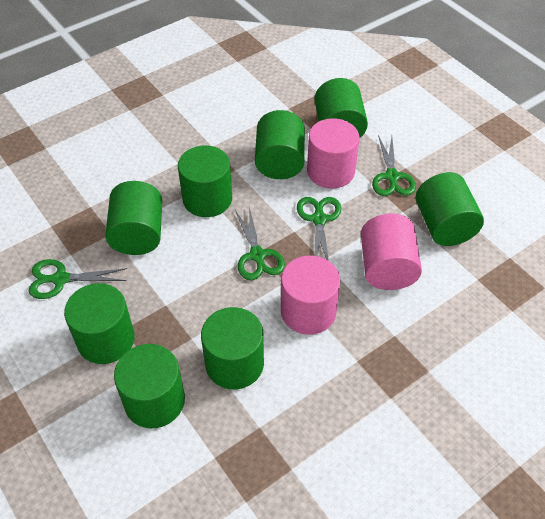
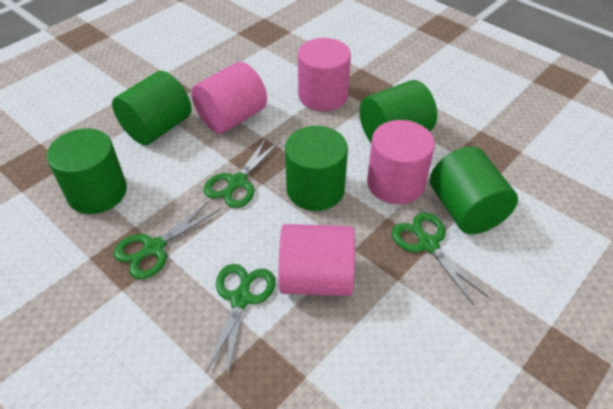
green cylinder: [64,283,135,364] [105,181,162,255] [114,344,185,428] [178,145,232,217] [201,307,264,390] [255,110,305,179] [315,78,368,139] [416,172,484,246] = 8 -> [47,128,127,214] [112,71,191,145] [285,126,348,211] [359,80,437,143] [430,146,518,234] = 5
pink cylinder: [281,255,341,335] [307,118,359,188] [361,214,422,290] = 3 -> [192,62,267,134] [279,224,355,296] [298,38,351,111] [367,120,435,204] = 4

